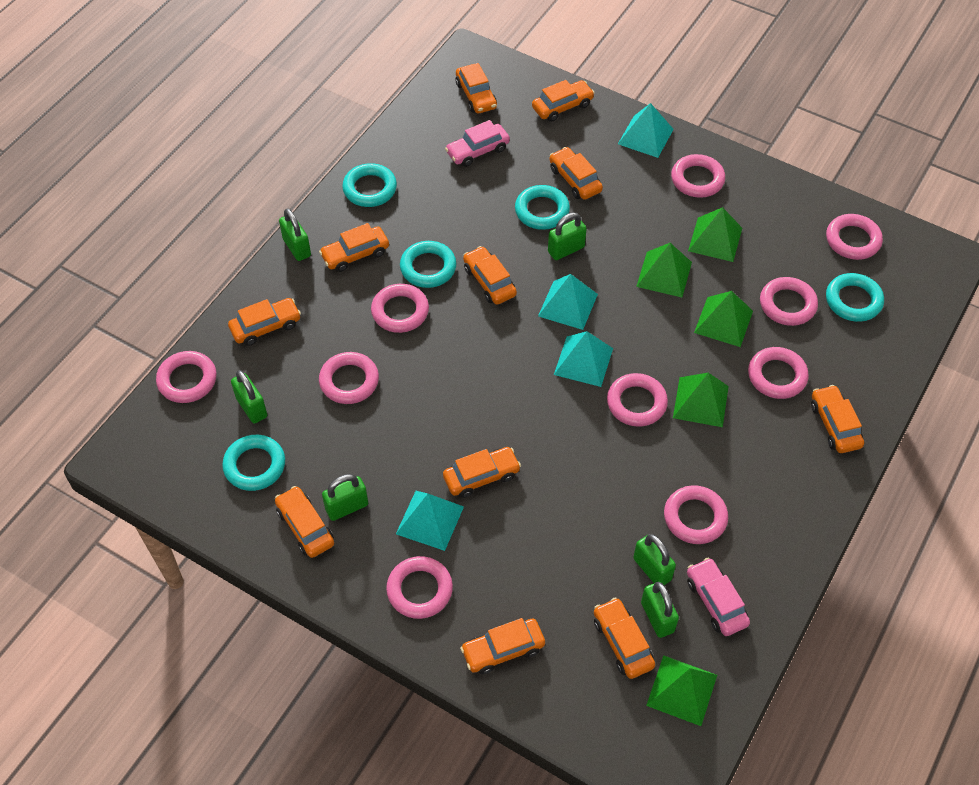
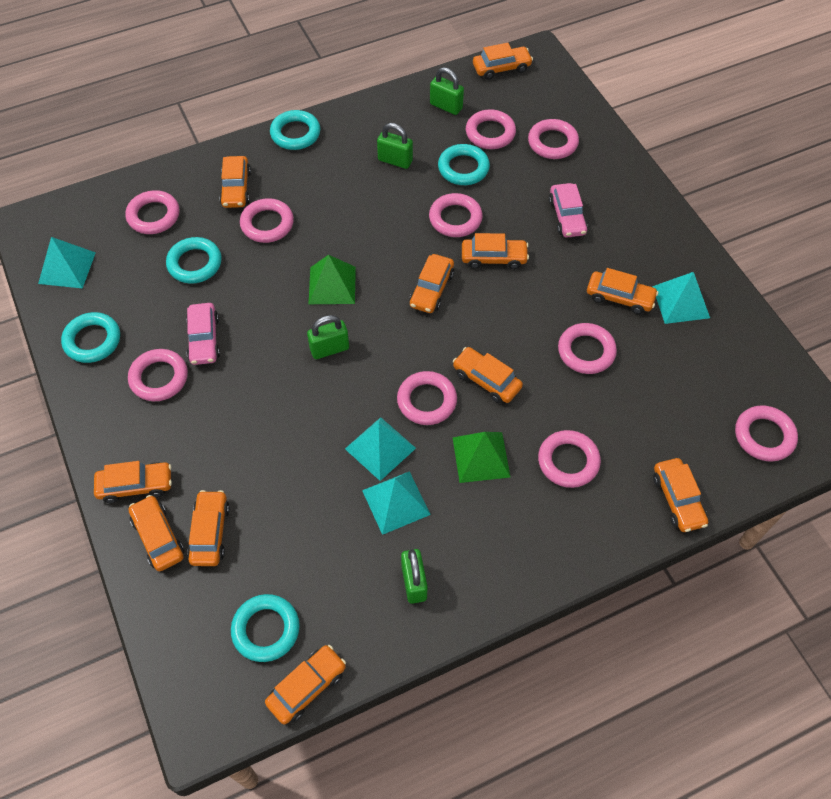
green padlock: [231,370,267,424] [279,208,311,261] [322,474,368,521] [548,212,587,260] [633,534,676,585] [641,582,679,638] = 6 -> [307,315,349,359] [377,123,413,169] [401,549,428,604] [430,67,464,115] = 4
green pyramid: [636,243,692,297] [646,655,717,726] [673,373,729,427] [688,207,742,262] [694,291,753,347] = 5 -> [309,255,356,304] [453,432,510,483] = 2

